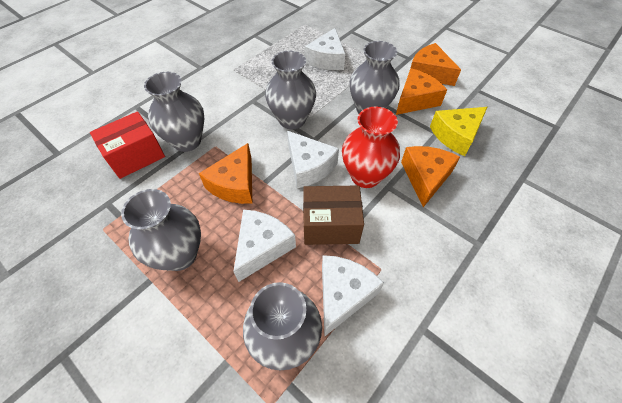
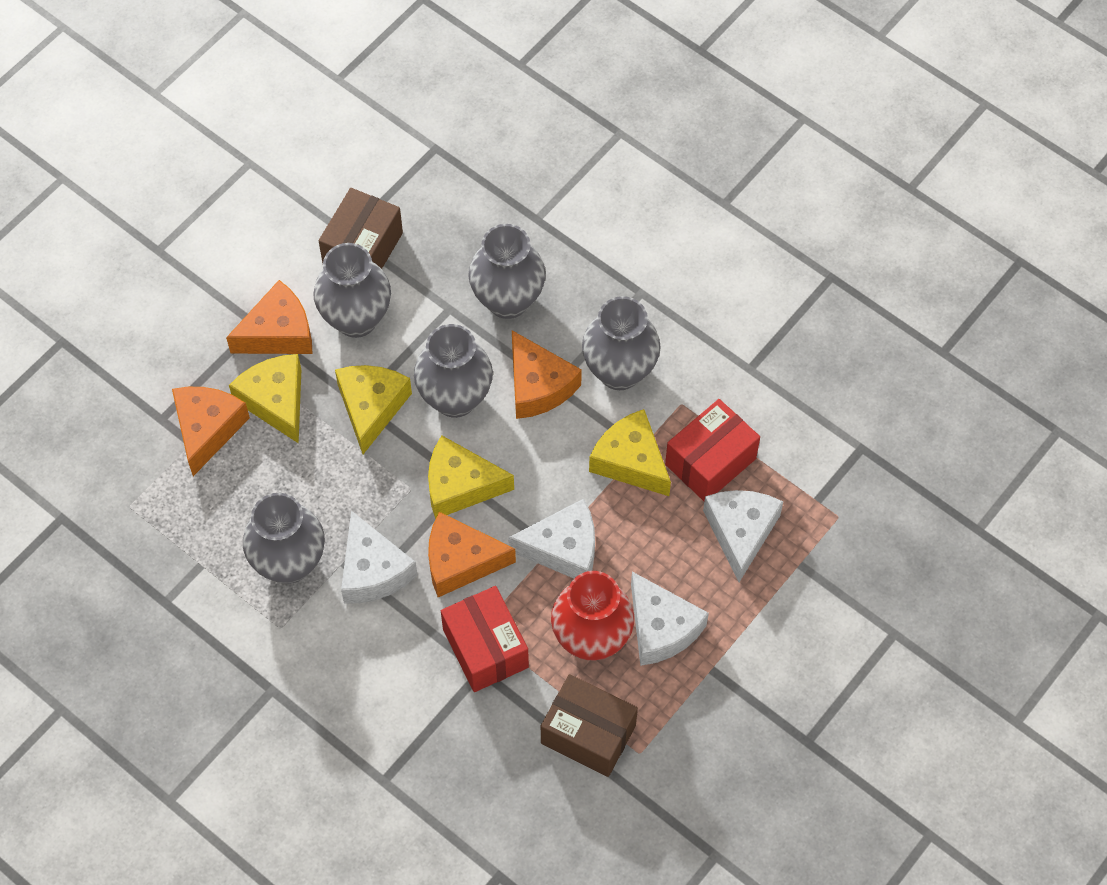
brown box: [303,185,364,245] = 1 -> [319,188,403,269] [541,674,638,777] = 2
red box: [90,111,165,179] = 1 -> [441,586,529,692] [665,399,760,501] = 2
yellow cheese: [430,107,487,156] = 1 -> [229,354,301,444] [335,365,412,454] [428,435,514,519] [589,409,671,496] = 4

